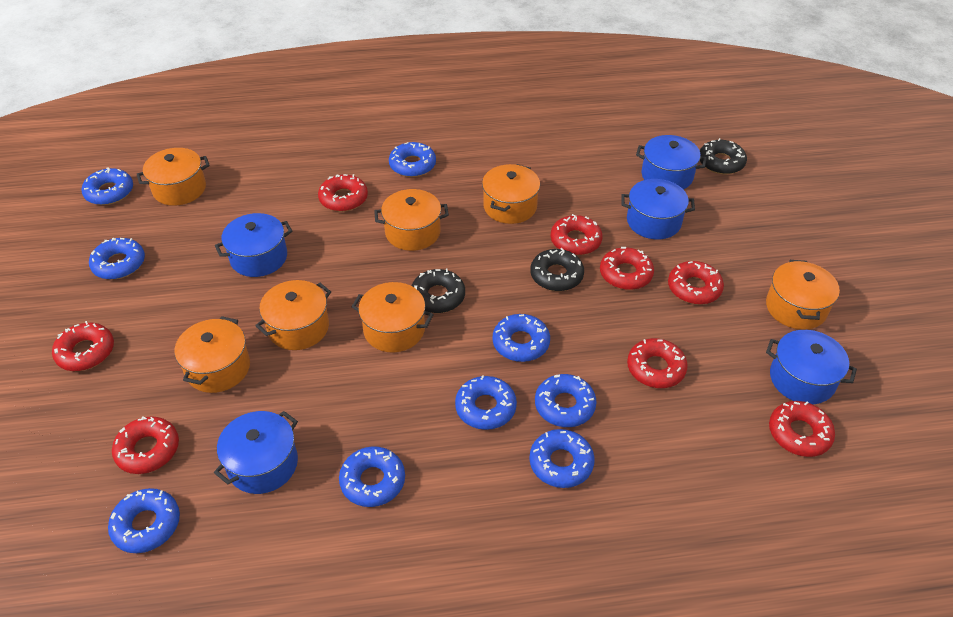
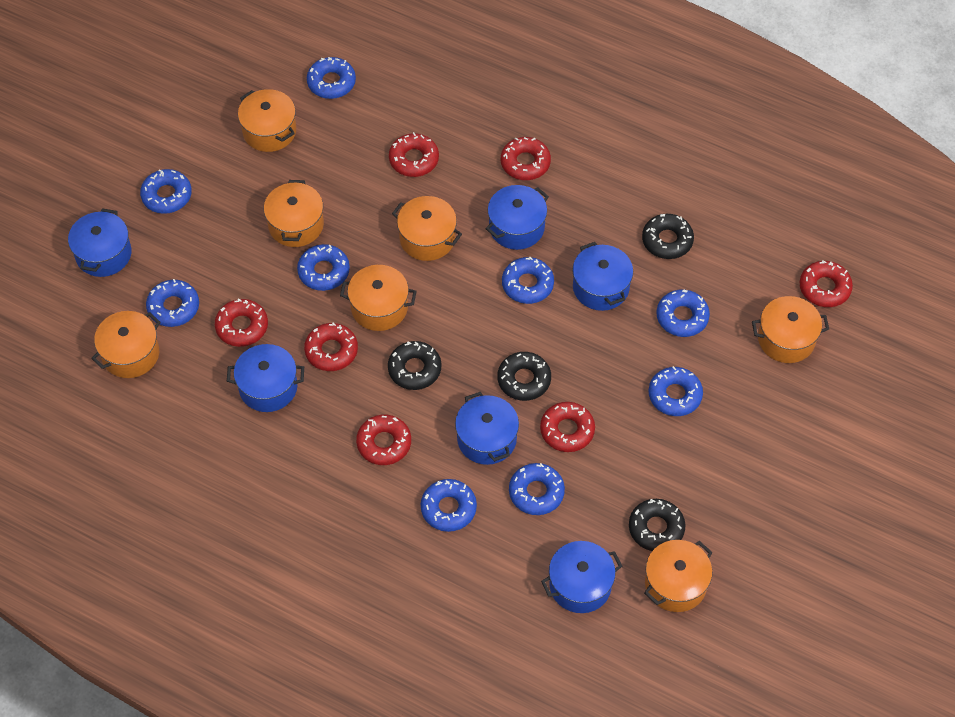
black donut: [411,269,465,313] [530,248,584,291] [700,138,747,174] = 3 -> [388,341,442,390] [497,352,551,401] [629,499,685,551] [642,214,694,259] = 4
blue pot: [214,411,298,494] [215,213,292,277] [621,179,695,239] [636,135,707,189] [766,330,857,404] = 5 -> [68,208,131,277] [227,344,304,412] [455,392,519,465] [486,185,549,250] [541,541,622,613] [572,242,633,311] = 6
red donut: [52,321,114,371] [112,416,179,474] [318,174,368,212] [550,214,603,255] [600,247,654,290] [627,338,688,388] [668,261,724,305] [769,401,835,457] = 8 -> [215,299,268,347] [304,322,358,371] [356,415,411,465] [389,132,439,177] [501,137,551,180] [540,402,595,452] [800,260,853,307] = 7

